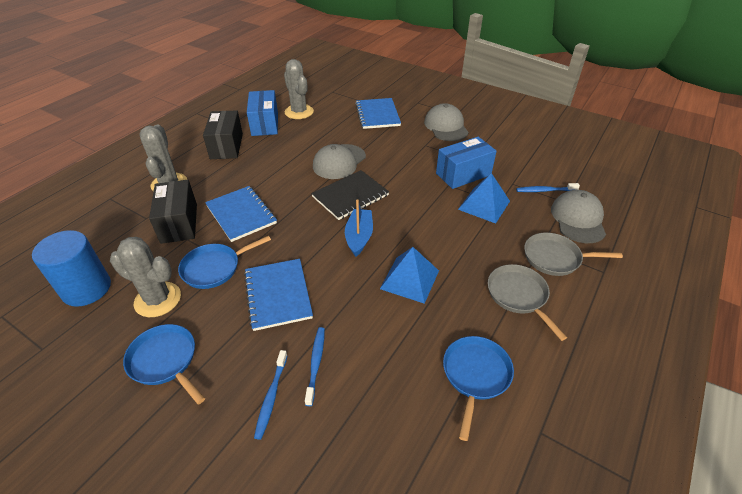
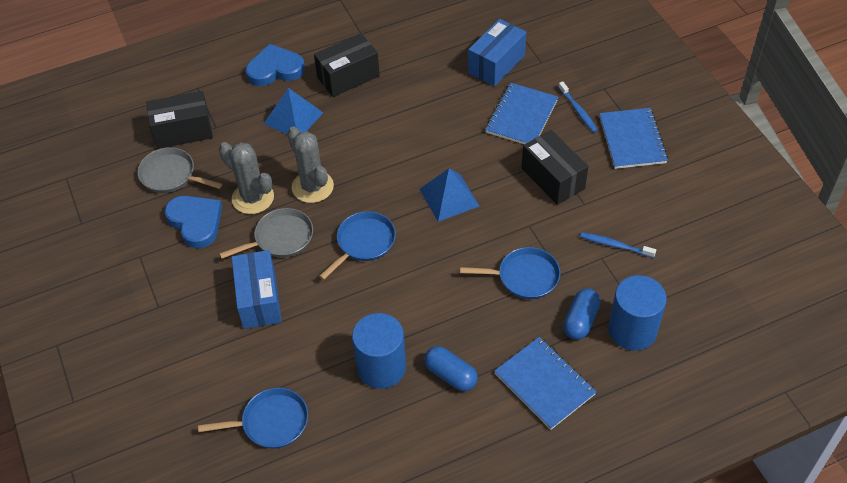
black box: [149,180,197,244] [203,110,243,159] = 2 -> [146,91,213,149] [314,33,380,97] [522,130,588,205] = 3
black notebook: [311,170,389,220] = 1 -> none = 0
blue boat: [345,199,373,257] = 1 -> none = 0
blue capsule: none = 0 -> [424,346,478,391] [563,288,601,340] = 2
blue cylinder: [32,230,111,307] = 1 -> [352,313,406,389] [608,275,667,351] = 2
blue heart: none = 0 -> [165,196,222,248] [246,44,305,86] = 2
blue toothbrush: [254,350,288,440] [305,327,325,406] [516,183,580,192] = 3 -> [558,81,598,133] [580,232,656,258] = 2
grey cactus: [110,237,181,317] [140,124,187,192] [284,59,314,119] = 3 -> [219,142,274,214] [287,127,334,203] = 2
grey cap: [313,144,366,179] [424,103,469,141] [551,190,606,243] = 3 -> none = 0

